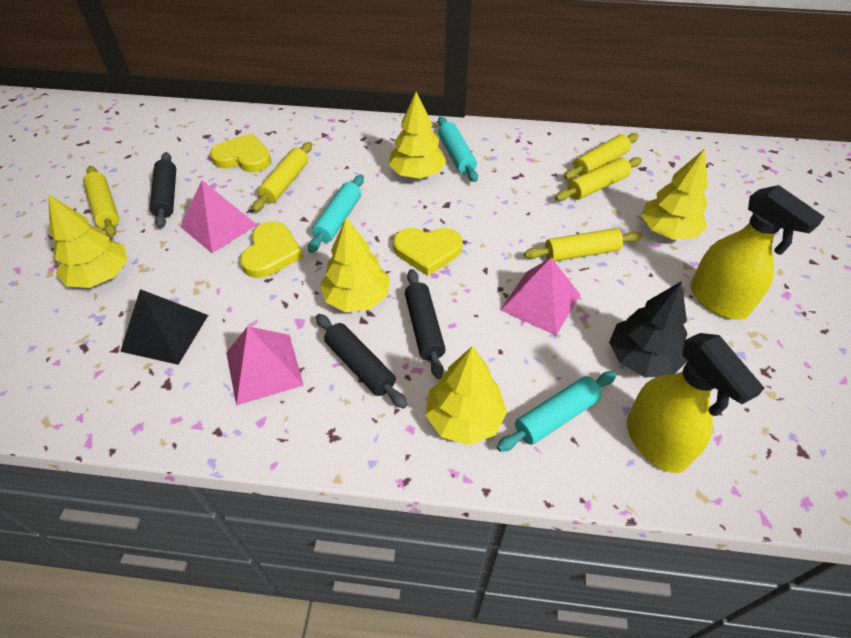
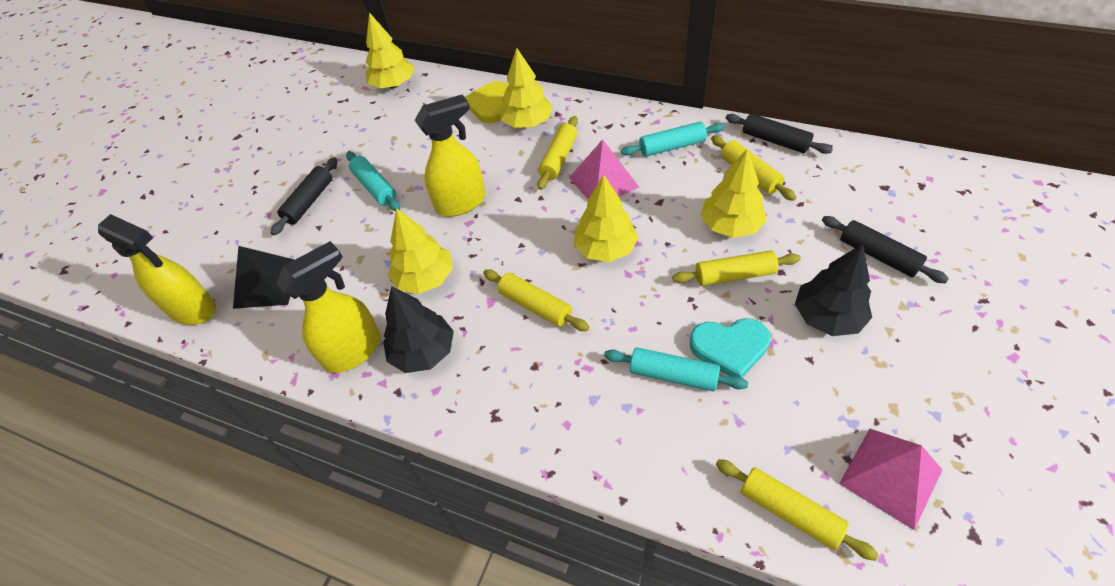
black tree: [609,281,688,377] = 1 -> [383,286,454,373] [795,244,872,336] = 2
pink pyramid: [181,180,257,253] [226,326,304,406] [501,258,580,335] = 3 -> [569,139,639,199] [839,429,942,530] = 2
turquoise heart: none = 0 -> [690,318,771,377] = 1
yellow heart: [210,133,271,172] [240,221,304,278] [393,228,463,276] = 3 -> [465,81,508,123] = 1
yellow spray bottle: [627,333,765,473] [690,185,824,320] = 2 -> [98,214,216,325] [276,241,381,373] [415,94,485,217] = 3

